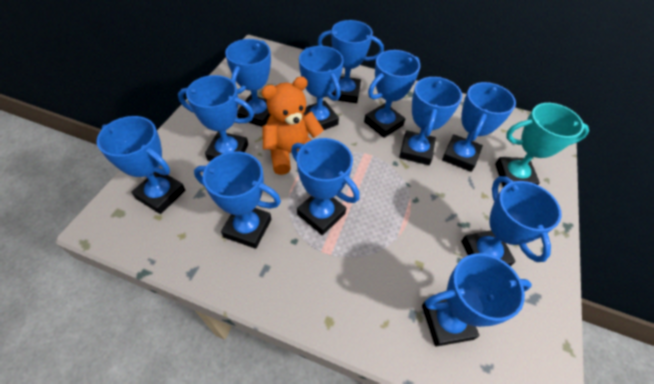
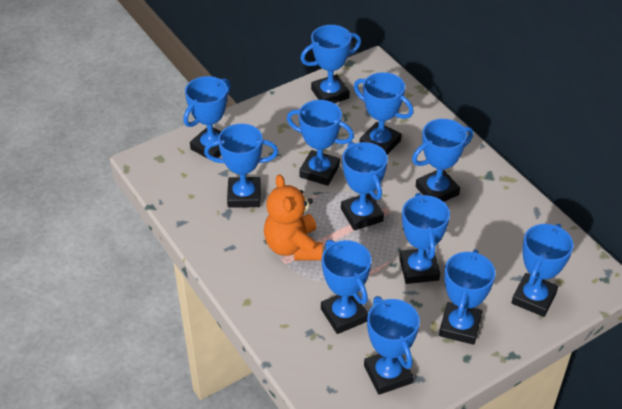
turquoise trophy: [495,103,589,187] = 1 -> none = 0

